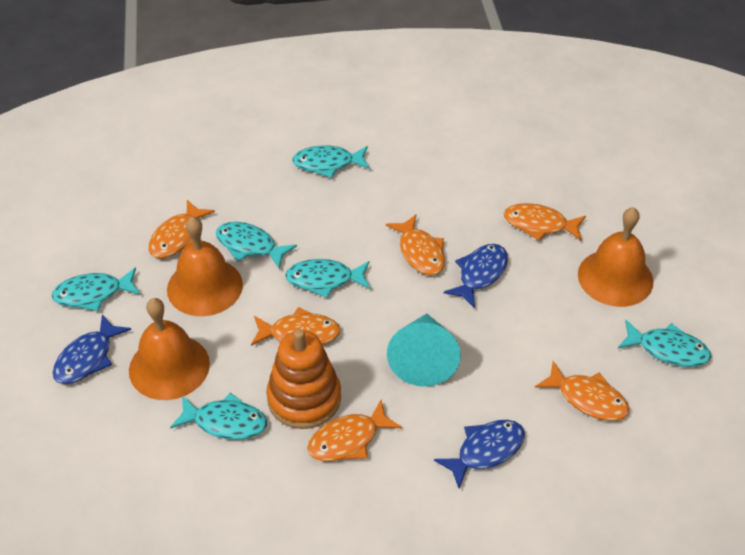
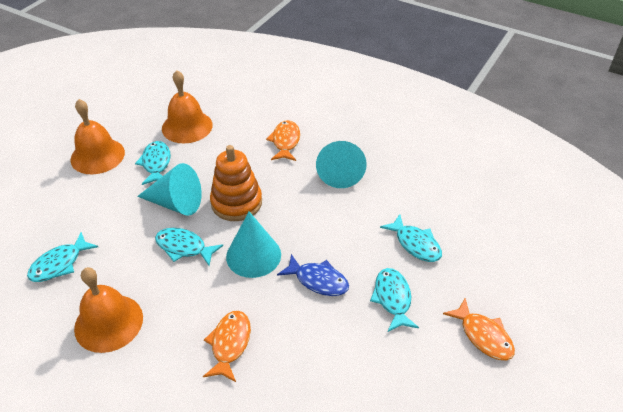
blue fish: [53,314,131,384] [434,420,525,489] [444,244,508,308] = 3 -> [277,254,349,296] = 1
orange fish: [148,200,215,258] [251,307,341,346] [307,400,402,461] [386,215,445,275] [504,203,586,241] [535,361,629,421] = 6 -> [203,311,251,382] [266,120,300,161] [443,298,515,360] = 3
turquoise cone: [387,314,461,387] = 1 -> [137,163,202,216] [226,212,281,278] [316,141,367,188] = 3
turquoise fish: [51,267,140,311] [170,393,267,440] [216,222,297,269] [285,259,370,298] [292,145,370,178] [618,320,711,367] = 6 -> [27,232,98,282] [135,141,171,185] [155,228,223,266] [370,268,419,332] [380,214,442,262] = 5

